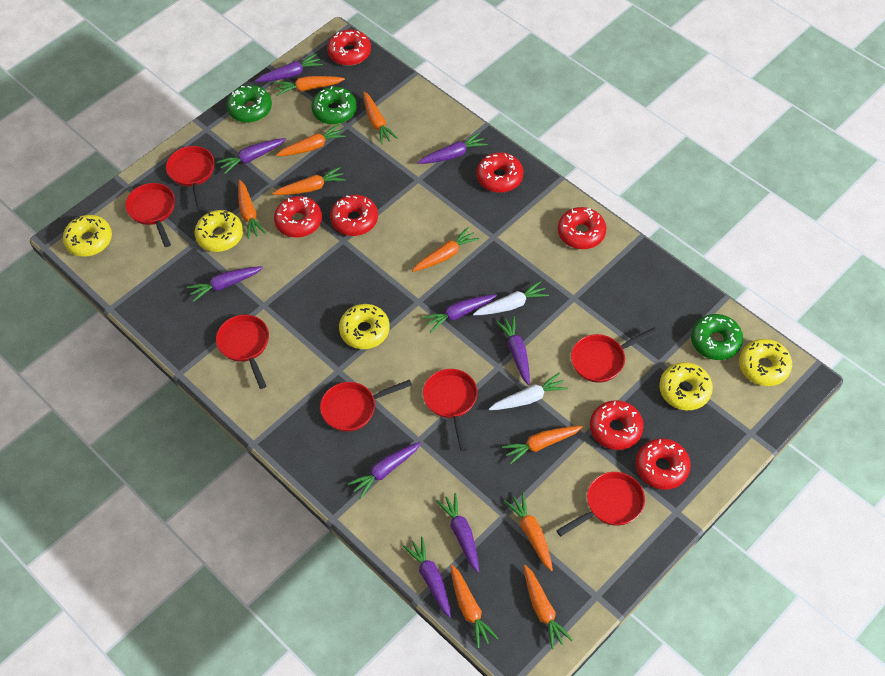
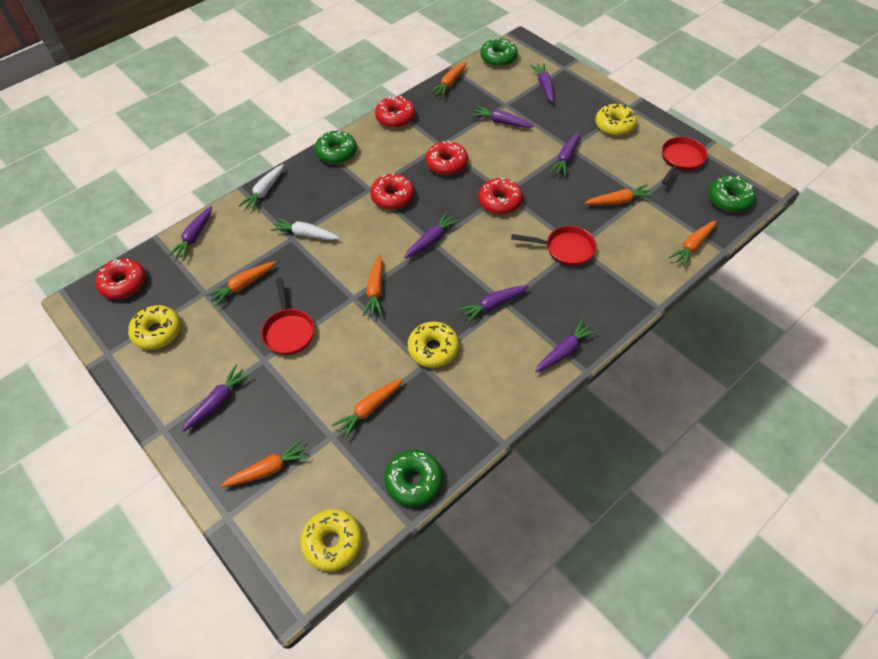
green donut: [226,85,272,123] [311,86,357,125] [691,314,743,360] = 3 -> [315,131,357,164] [384,450,443,507] [480,38,518,67] [709,176,756,212] = 4
orange carrot: [238,180,266,239] [272,167,346,195] [275,76,345,96] [276,124,346,156] [363,92,398,144] [412,227,479,272] [450,564,499,648] [502,426,583,464] [504,492,553,571] [524,565,572,649] = 10 -> [206,261,276,307] [220,439,310,487] [332,378,403,439] [363,255,383,316] [430,62,466,98] [585,184,654,205] [668,221,716,267] = 7
purple carrot: [187,266,263,302] [217,138,286,174] [255,53,323,82] [348,442,421,499] [403,537,451,618] [418,132,488,164] [422,294,497,332] [436,493,479,573] [496,316,530,385] = 9 -> [168,206,212,260] [182,365,251,432] [404,212,460,258] [458,285,529,324] [472,106,534,128] [530,63,554,103] [535,319,598,373] [550,132,579,177] = 8
red donut: [274,196,322,238] [327,30,371,66] [330,195,378,236] [476,152,524,193] [558,207,606,249] [590,400,644,450] [636,438,691,490] = 7 -> [95,258,146,299] [370,173,414,210] [375,96,415,128] [426,141,468,175] [478,178,523,214] = 5
red pan: [125,183,175,247] [166,146,215,210] [216,315,269,389] [320,380,412,432] [423,369,478,451] [556,472,645,536] [571,327,658,383] = 7 -> [261,278,314,355] [511,226,596,266] [662,137,707,185] = 3
yellow donut: [63,215,112,257] [195,210,243,252] [339,304,390,349] [659,362,713,410] [739,339,792,386] = 5 -> [128,305,181,350] [300,509,362,571] [408,322,459,368] [595,104,637,136] = 4

